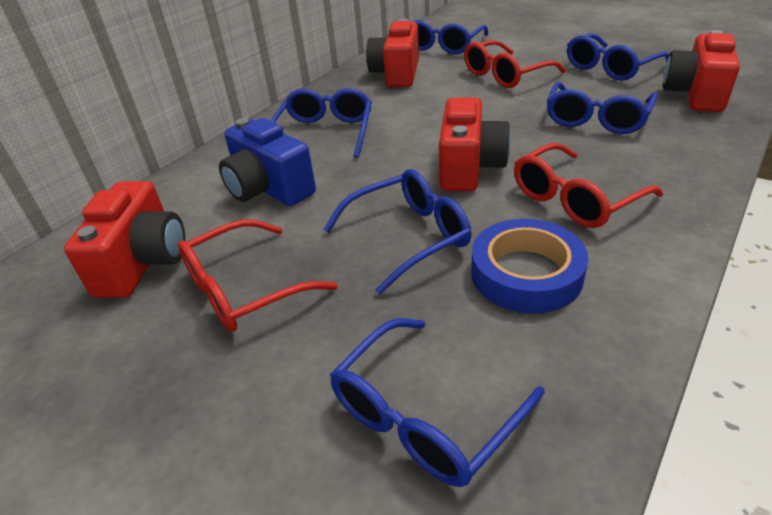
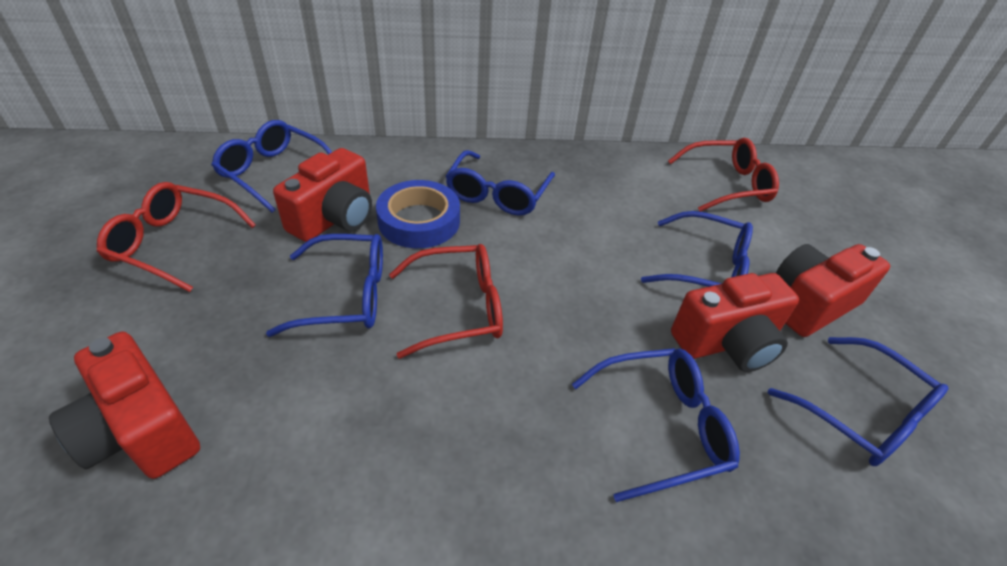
blue camera: [219,118,316,206] = 1 -> none = 0

